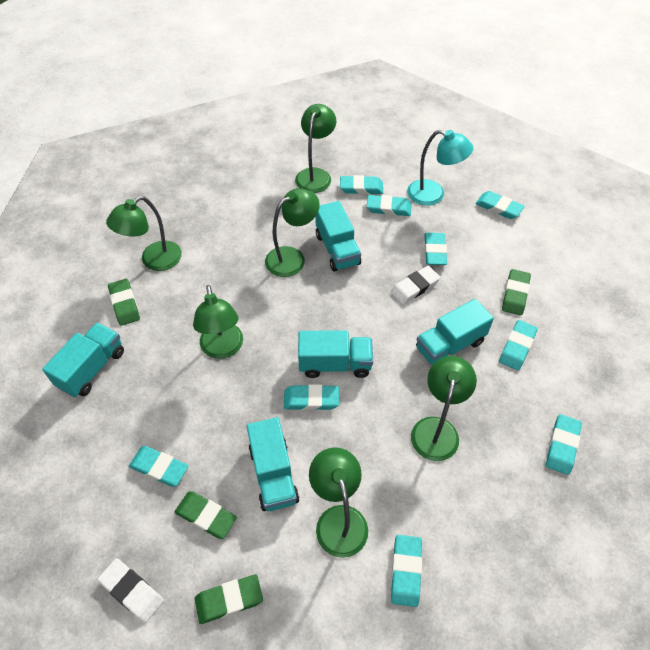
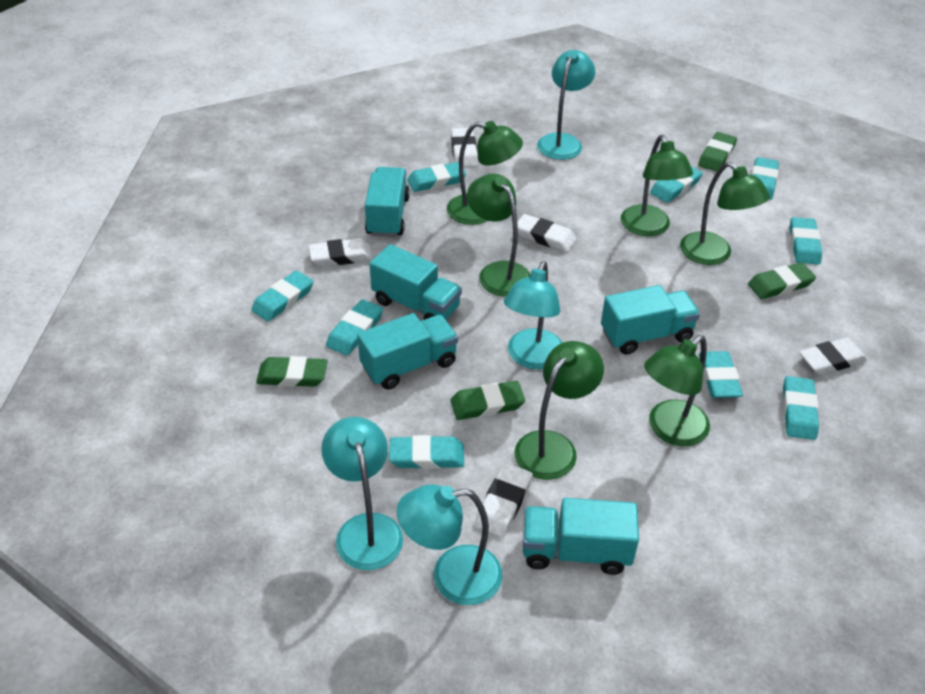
turquoise lamp: [407,130,473,206] = 1 -> [321,417,403,570] [397,484,503,605] [504,261,562,369] [537,50,595,160] = 4
white eraser: [97,558,164,623] [391,266,441,304] = 2 -> [309,238,373,267] [451,128,478,167] [474,463,533,538] [517,214,577,252] [799,338,867,375] = 5

